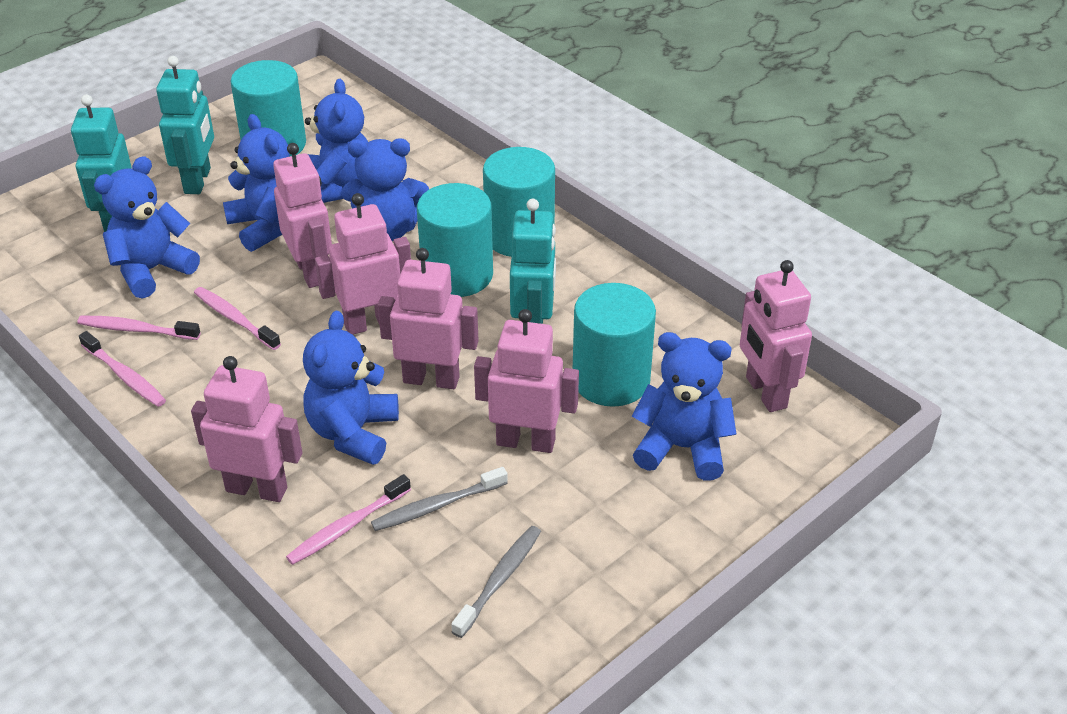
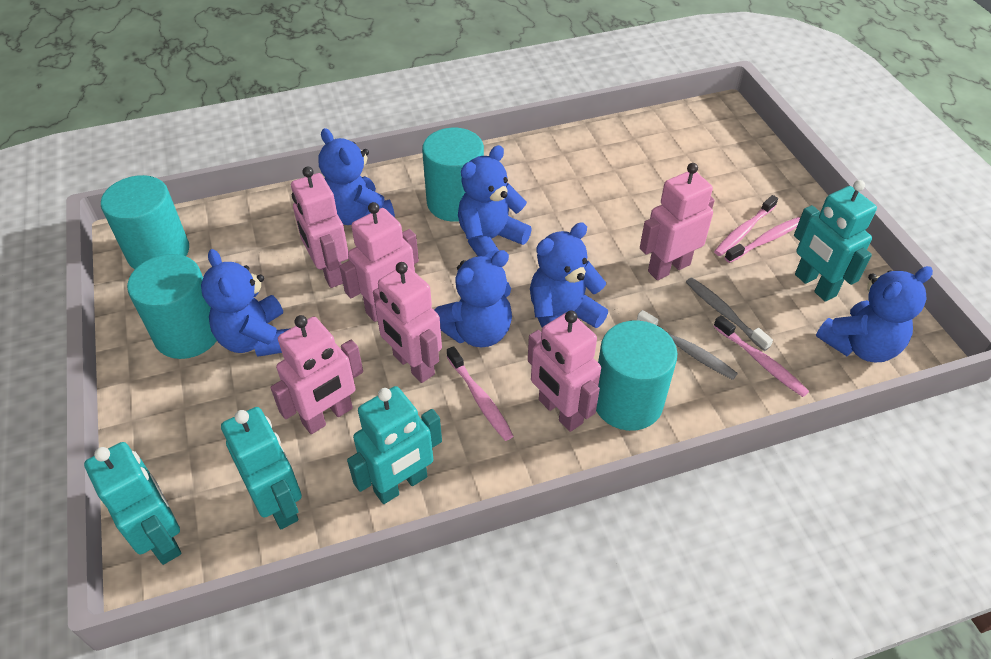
turquoise robot: [71,95,132,232] [156,56,214,194] [510,199,556,324] = 3 -> [84,442,181,565] [221,407,302,529] [347,386,442,504] [794,180,877,302] = 4

